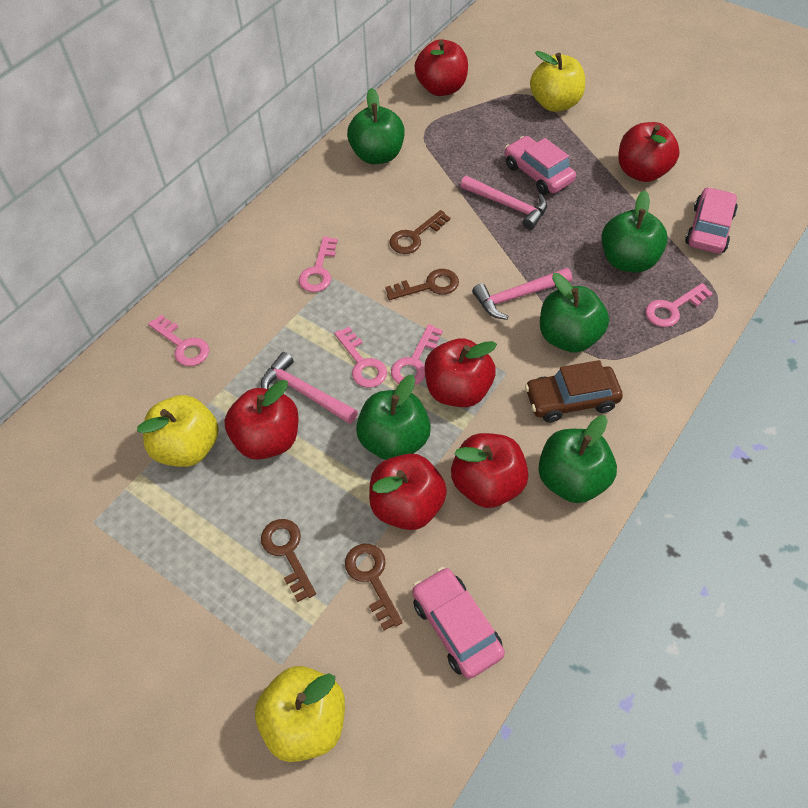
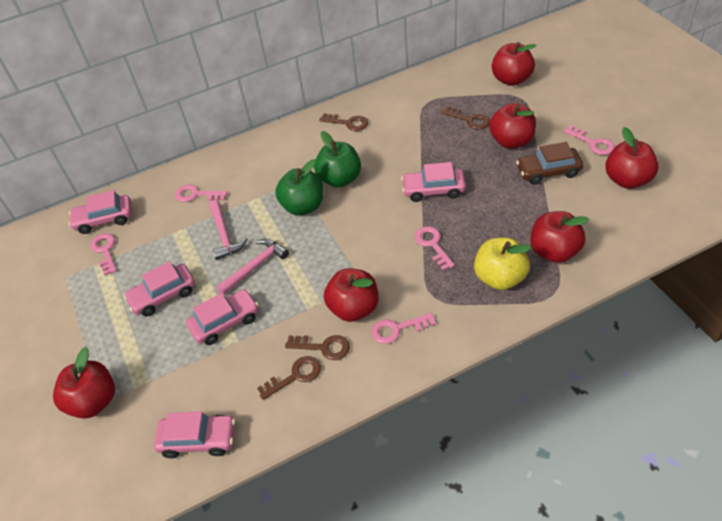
green apple: [347,88,405,164] [356,375,431,460] [538,415,617,503] [540,273,609,353] [601,191,668,273] = 5 -> [275,159,323,216] [314,131,361,188] = 2
pink car: [412,567,505,679] [505,136,576,195] [685,187,738,254] = 3 -> [69,190,132,234] [124,261,195,316] [154,411,235,458] [186,289,259,345] [401,162,466,202] = 5
pink hammer: [261,352,358,424] [460,176,547,230] [472,268,572,320] = 3 -> [209,200,247,260] [216,239,289,295] = 2
yellow apple: [137,395,219,467] [255,666,345,762] [530,51,585,112] = 3 -> [474,237,531,290] = 1

